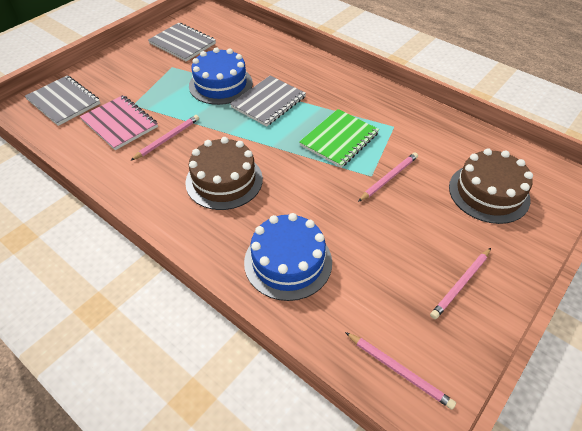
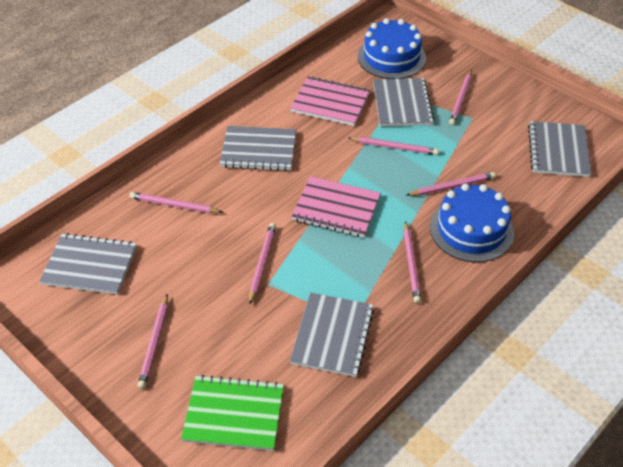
brown cake: [185,137,263,210] [449,148,533,224] = 2 -> none = 0
grey notebook: [25,76,100,126] [148,23,216,61] [230,76,306,127] = 3 -> [39,233,137,295] [220,126,296,171] [290,293,374,377] [373,78,434,127] [528,121,591,177] = 5
pink notebook: [80,95,158,150] = 1 -> [290,76,370,126] [291,176,381,237] = 2
pink pencil: [130,115,199,161] [345,332,456,410] [358,152,418,202] [430,248,491,319] = 4 -> [129,192,222,213] [137,294,168,389] [249,223,276,305] [348,137,439,155] [404,221,421,304] [406,172,496,196] [449,70,472,125] = 7

